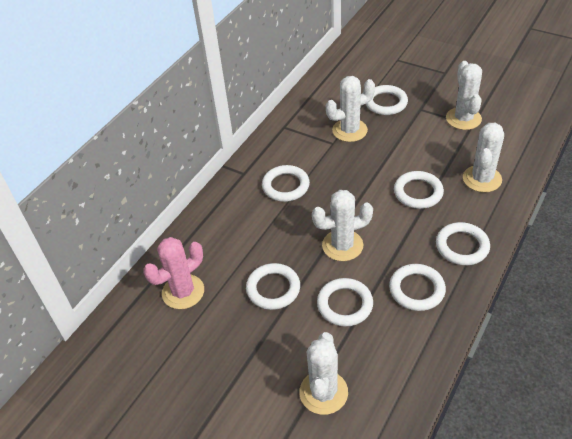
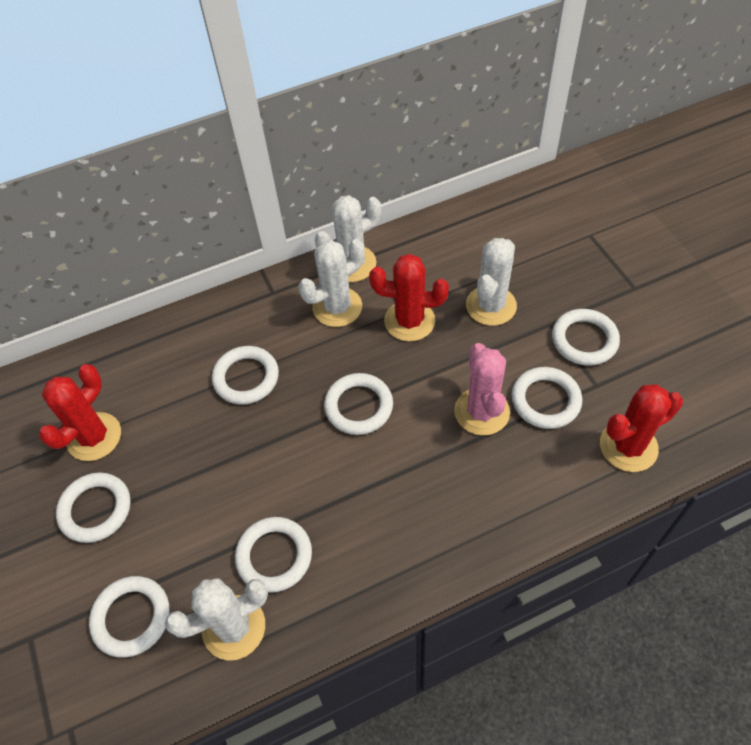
red cactus: none = 0 -> [39,364,121,461] [369,254,449,342] [600,384,683,472] = 3
white cactus: [299,332,348,415] [312,190,373,261] [326,76,375,142] [446,61,482,130] [463,123,504,192] = 5 -> [165,578,268,661] [299,239,365,327] [315,195,381,282] [466,238,517,326] = 4

